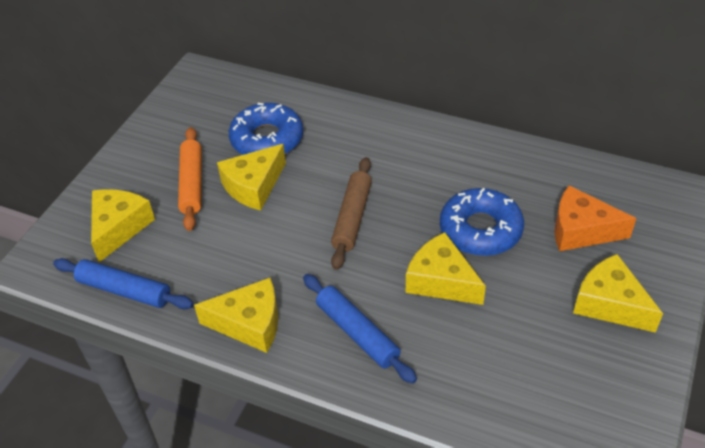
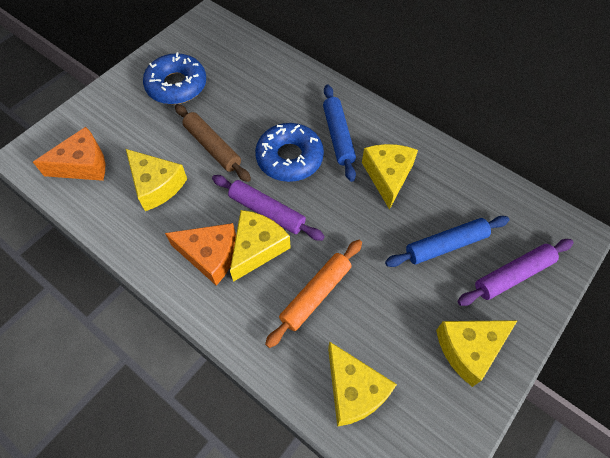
orange cheese: [555,185,636,251] = 1 -> [33,127,105,181] [165,223,236,286] = 2
purple rolling pin: none = 0 -> [212,175,325,241] [457,239,574,306] = 2

